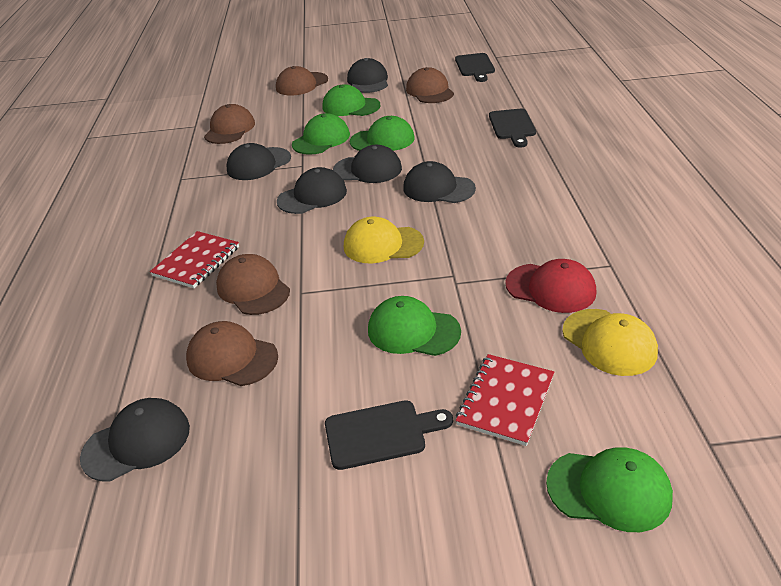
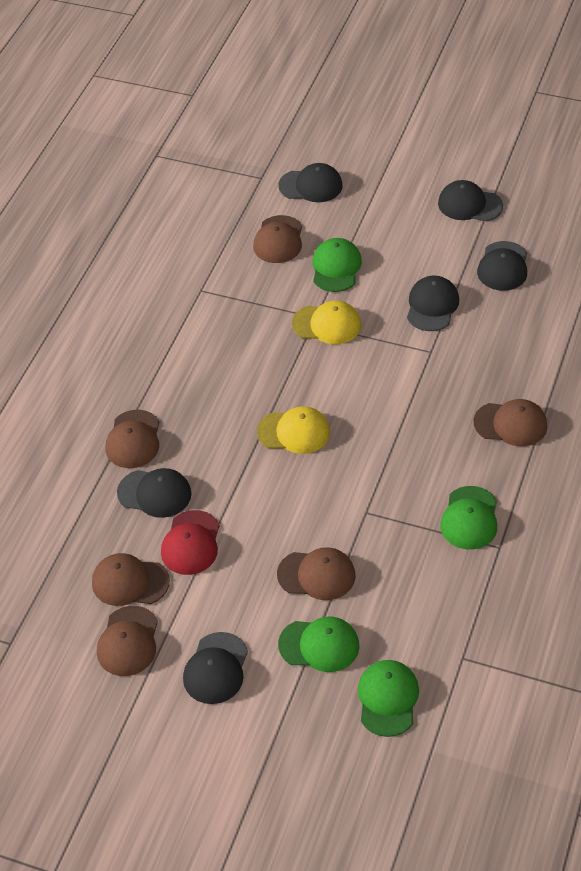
black cutting board: [325,400,453,470] [455,53,495,82] [489,109,536,148] = 3 -> none = 0
brown cap: [186,321,278,386] [204,104,255,144] [216,254,290,315] [276,66,328,96] [406,67,454,103] = 5 -> [92,553,170,606] [97,606,158,676] [105,410,159,468] [253,215,302,263] [277,547,356,600] [474,399,547,446] = 6
green cap: [292,113,350,155] [323,84,380,116] [350,116,415,151] [368,296,461,356] [546,447,673,532] = 5 -> [278,616,359,672] [312,238,362,292] [358,660,419,737] [440,486,497,550] = 4
red notebook: [150,231,239,288] [456,354,554,446] = 2 -> none = 0

